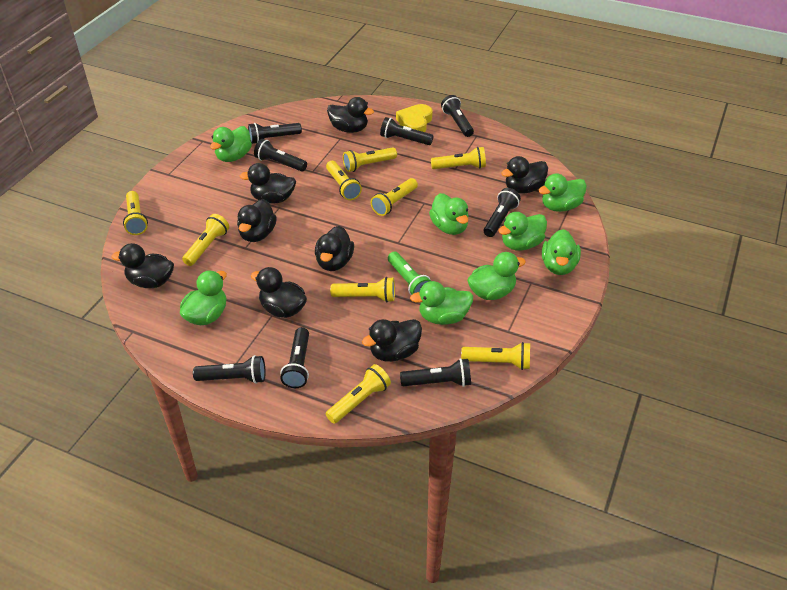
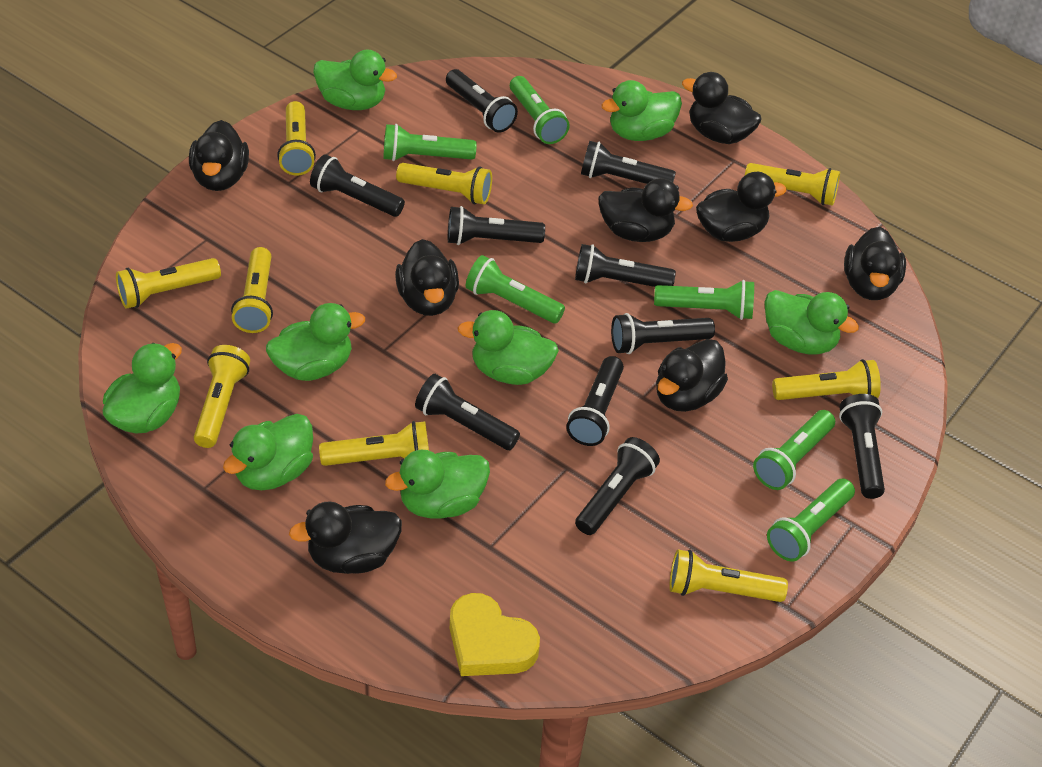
black flashlight: [193,355,265,384] [248,123,302,144] [254,139,307,172] [280,327,309,388] [380,117,433,145] [400,358,471,387] [441,95,474,137] [484,188,521,237] = 8 -> [310,154,405,217] [415,374,520,450] [446,69,518,133] [448,206,545,245] [566,356,624,446] [575,244,676,287] [575,437,660,535] [581,141,676,184] [611,313,715,354] [839,394,885,499] = 10
green flashlight: [388,252,431,295] = 1 -> [384,124,477,161] [466,255,565,323] [510,76,570,144] [654,280,754,320] [753,410,835,490] [767,479,855,562] = 6

